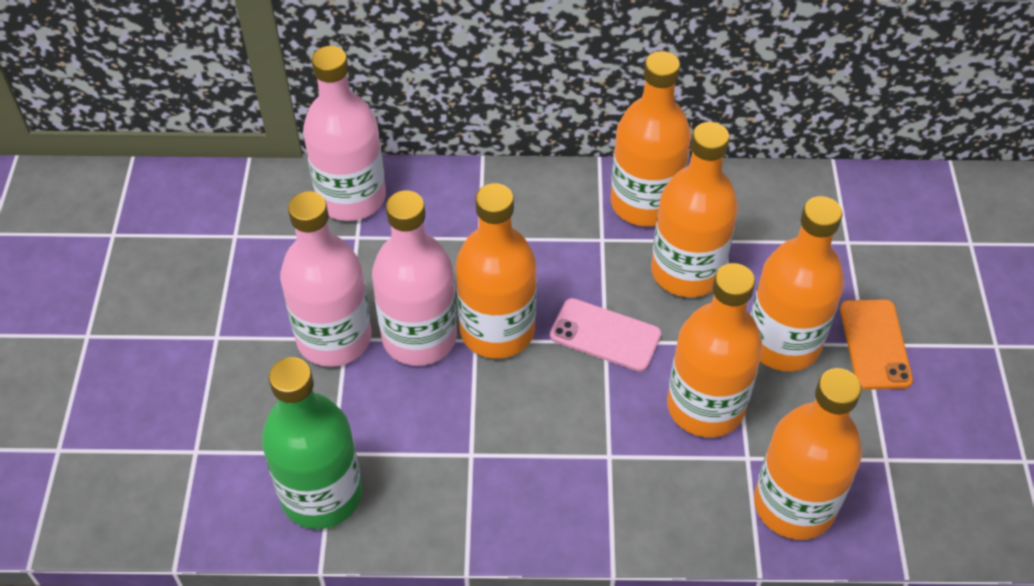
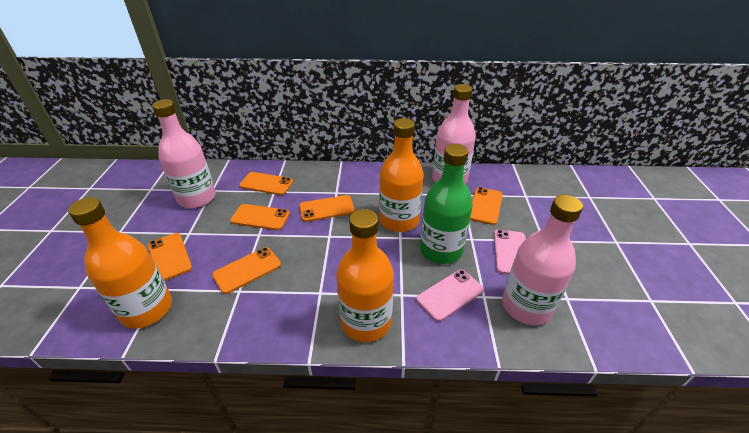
orange bottle: [456,183,537,359] [610,51,691,226] [651,122,738,297] [667,263,763,437] [750,196,844,371] [754,368,862,540] = 6 -> [68,197,172,329] [336,209,394,342] [379,118,424,232] = 3
orange phone: [840,300,913,390] = 1 -> [148,233,192,281] [212,247,281,294] [230,204,290,230] [239,172,293,195] [299,195,355,222] [470,187,503,225] = 6
pink phone: [550,298,661,372] = 1 -> [416,270,484,322] [494,230,526,274] = 2

